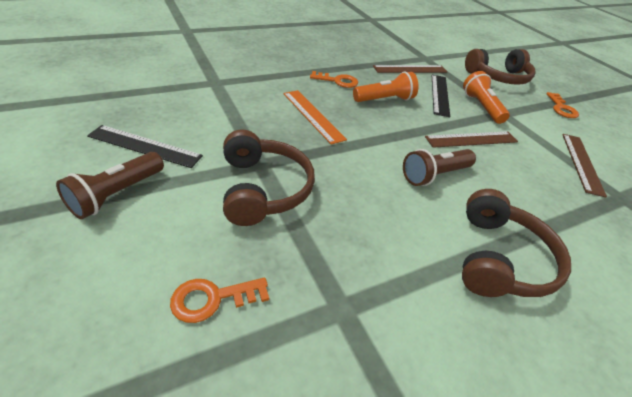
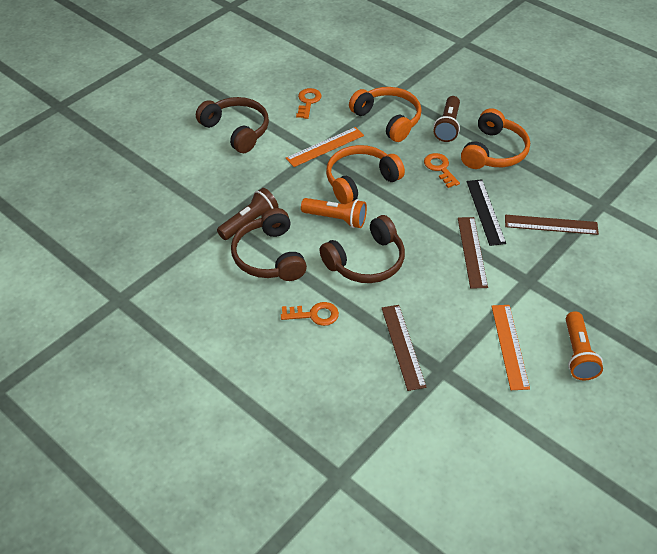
black ruler: [87,125,203,168] [432,75,450,117] = 2 -> [467,179,506,246] = 1
orange headphones: none = 0 -> [326,145,405,204] [349,87,421,142] [461,108,530,169] = 3
orange ruler: [283,90,347,145] = 1 -> [286,127,364,167] [492,305,530,390] = 2

